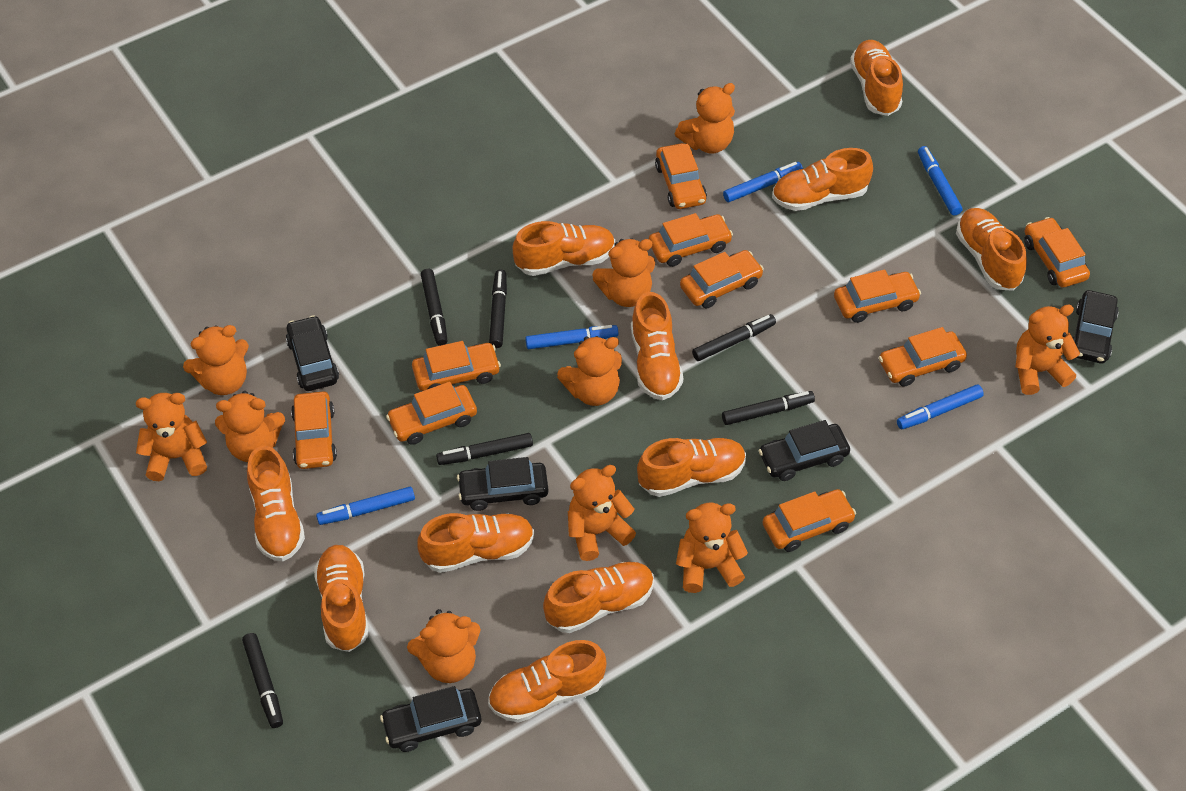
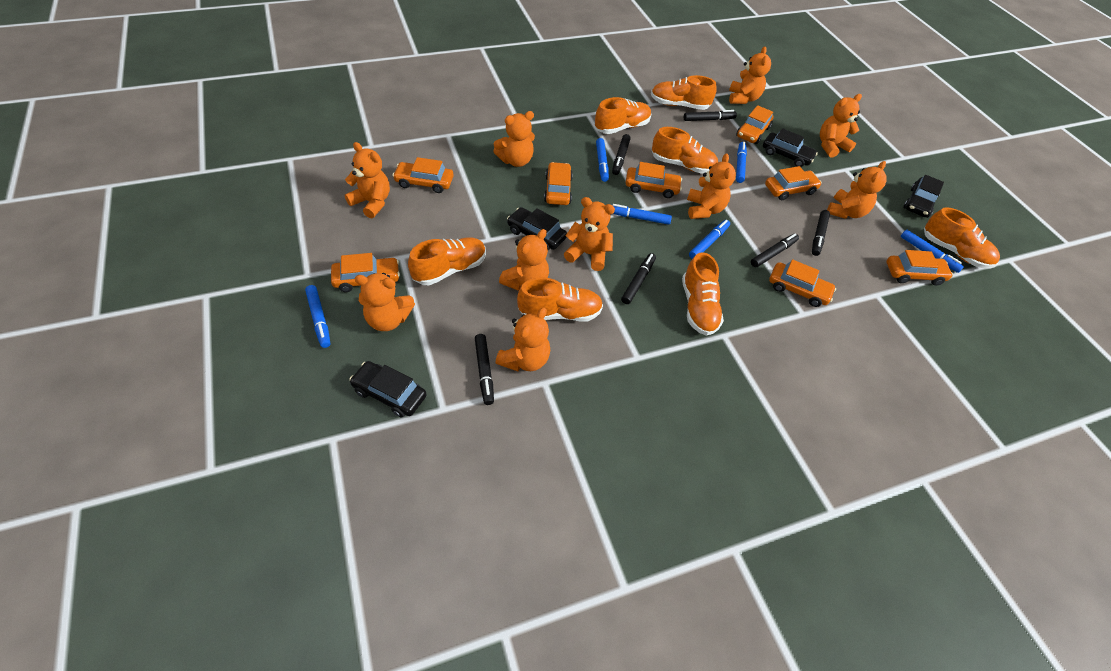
black car: [286,315,339,391] [380,686,481,752] [457,457,548,511] [758,420,850,481] [1073,290,1119,363] = 5 -> [349,361,427,418] [507,207,567,250] [763,128,818,167] [903,175,944,218] = 4
blue marker: [316,487,415,525] [525,325,619,349] [723,162,803,202] [897,384,984,429] [918,146,962,215] = 5 -> [305,285,331,348] [596,138,609,182] [613,204,672,225] [689,220,730,259] [736,142,747,183] [900,230,964,273] = 6
orange car: [291,391,337,469] [386,382,477,445] [412,341,501,391] [649,213,733,267] [655,143,707,209] [680,250,764,308] [763,489,856,552] [834,270,921,323] [879,327,967,387] [1024,217,1090,288] = 10 -> [331,253,400,292] [392,157,454,193] [544,162,573,205] [625,162,682,198] [736,105,774,144] [765,166,822,200] [769,259,836,307] [886,250,953,285] = 8
orange shoe: [247,446,305,562] [314,545,369,652] [417,513,534,573] [488,640,607,723] [513,221,615,276] [543,562,654,633] [631,292,683,400] [637,438,746,497] [772,148,873,211] [850,40,903,116] [956,208,1027,291] = 11 -> [408,237,486,285] [517,277,603,322] [595,97,652,134] [651,75,717,110] [652,127,718,174] [682,252,724,336] [924,207,1000,269] = 7

